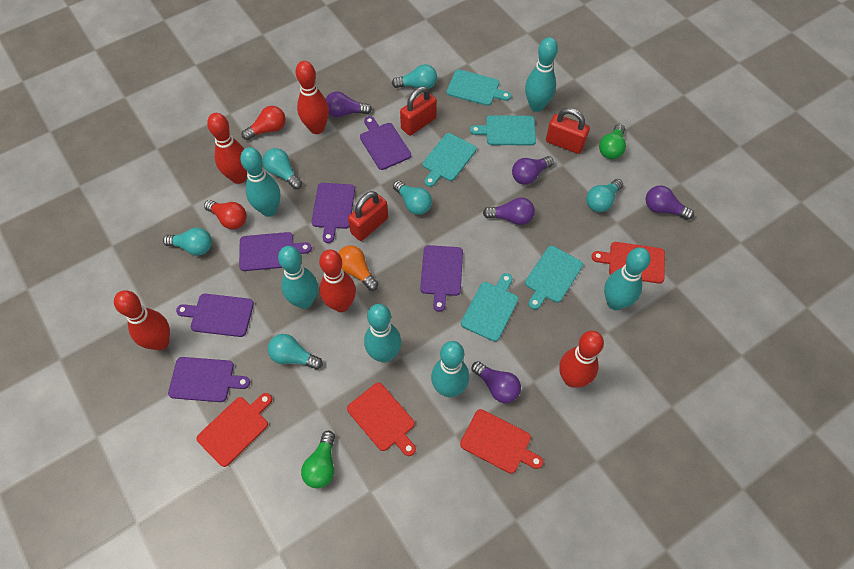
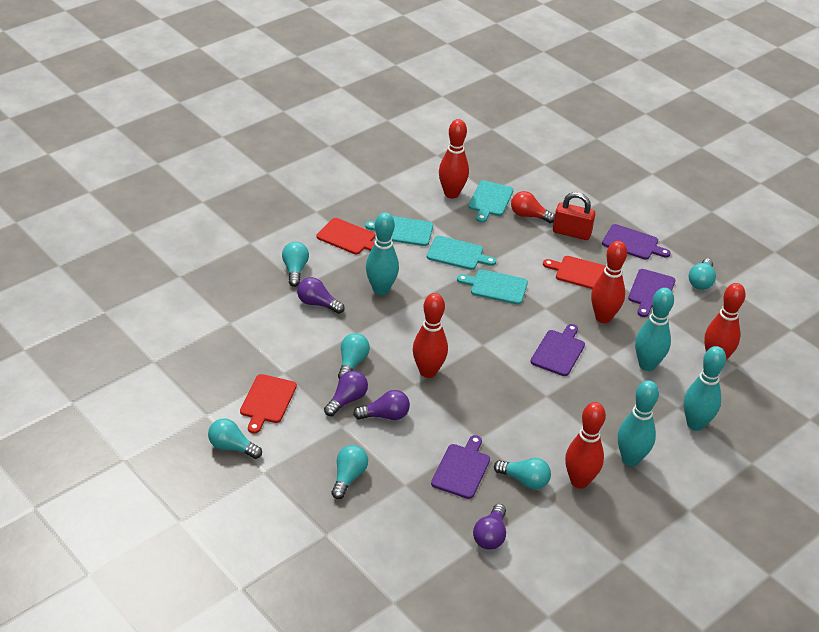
green light bulb: [301,431,335,489] [599,124,626,159] = 2 -> none = 0
orange light bulb: [338,245,378,291] = 1 -> none = 0
purple cutting board: [168,357,250,402] [176,294,254,337] [239,232,312,271] [312,183,355,243] [360,116,411,170] [420,245,463,312] = 6 -> [431,435,490,499] [530,324,585,376] [602,224,671,260] [628,269,675,317] = 4
purple light bulb: [326,91,372,117] [472,361,521,403] [483,198,535,225] [512,156,554,185] [646,185,694,220] = 5 -> [297,277,345,314] [324,371,368,416] [353,390,410,420] [473,504,506,550] = 4
red cutting board: [196,393,272,467] [347,383,416,456] [460,409,543,474] [591,242,665,284] = 4 -> [240,374,297,434] [316,218,375,254] [543,256,606,289] = 3
red light bulb: [204,200,247,229] [242,106,286,140] = 2 -> [511,191,555,223] = 1
red padlock: [348,191,388,241] [400,86,437,136] [546,108,590,154] = 3 -> [553,192,595,240] = 1
turquoise bowling pin: [240,147,280,217] [278,246,318,309] [364,304,401,363] [431,341,469,397] [525,37,558,112] [604,247,650,310] = 6 -> [366,212,399,295] [618,380,659,466] [635,288,674,371] [684,346,726,431] = 4
turquoise cutting board: [423,133,477,187] [446,69,511,106] [461,273,518,342] [470,115,536,145] [525,246,583,310] = 5 -> [365,216,433,246] [427,236,496,270] [457,269,528,304] [468,180,513,223] = 4

